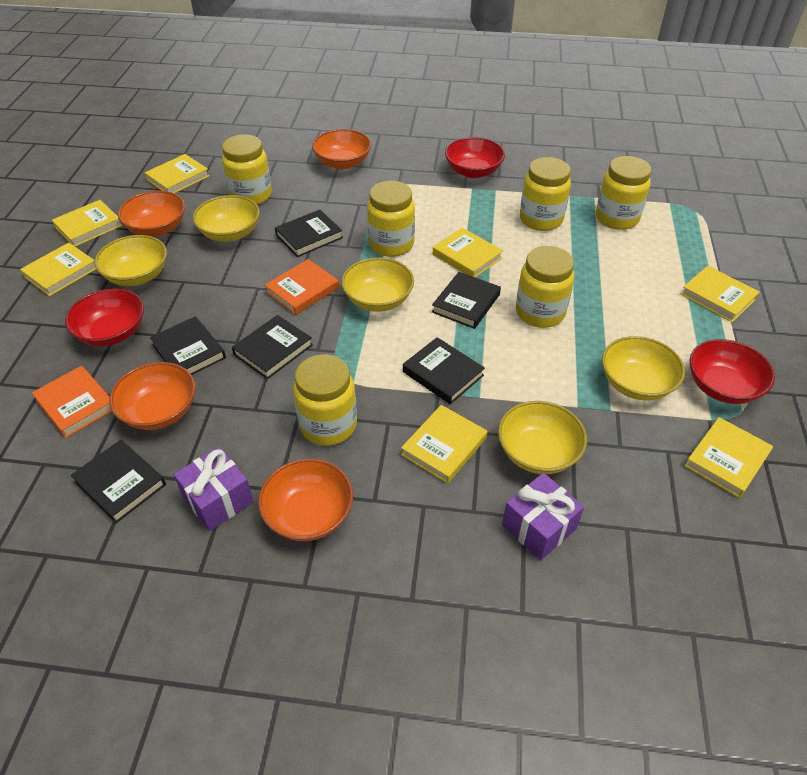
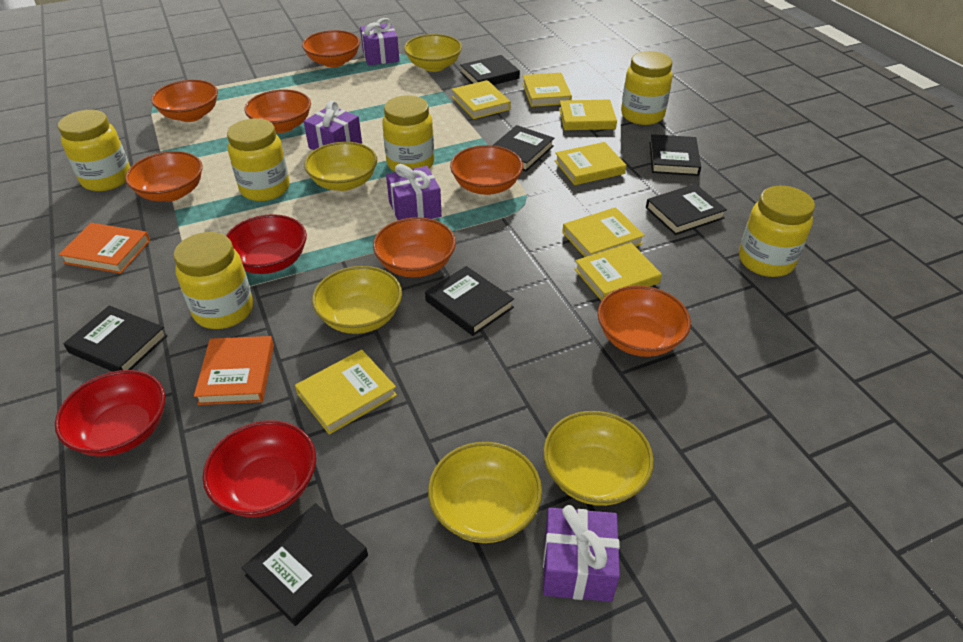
black book: [70,440,166,523] [150,316,226,375] [232,315,313,379] [275,209,343,257] [403,337,485,404] [432,272,501,329] = 6 -> [63,305,168,372] [242,503,368,626] [425,266,514,336] [460,55,520,85] [493,125,554,171] [646,184,727,235] [650,134,701,176] = 7
orange bowl: [109,362,195,430] [118,191,185,237] [258,459,353,541] [312,129,371,170] = 4 -> [125,151,203,202] [151,80,218,122] [244,89,311,133] [302,30,360,67] [373,217,456,277] [450,145,523,195] [598,286,691,357] = 7
purple gift: [174,447,254,531] [502,473,584,560] = 2 -> [304,100,362,150] [360,18,399,65] [386,164,442,220] [543,505,620,602] = 4

